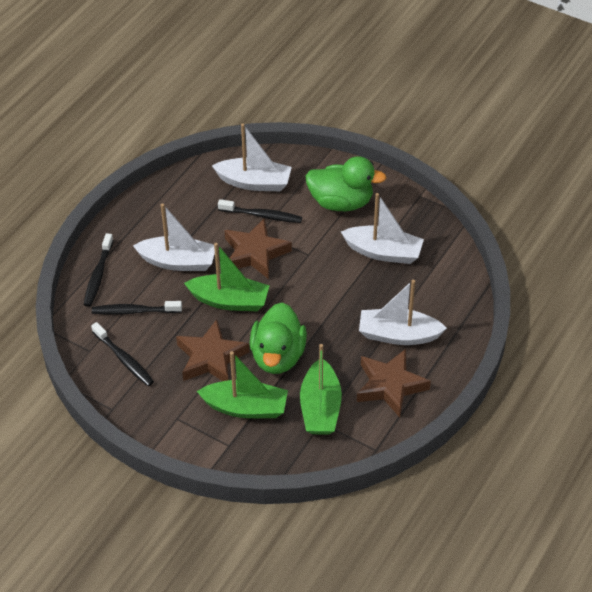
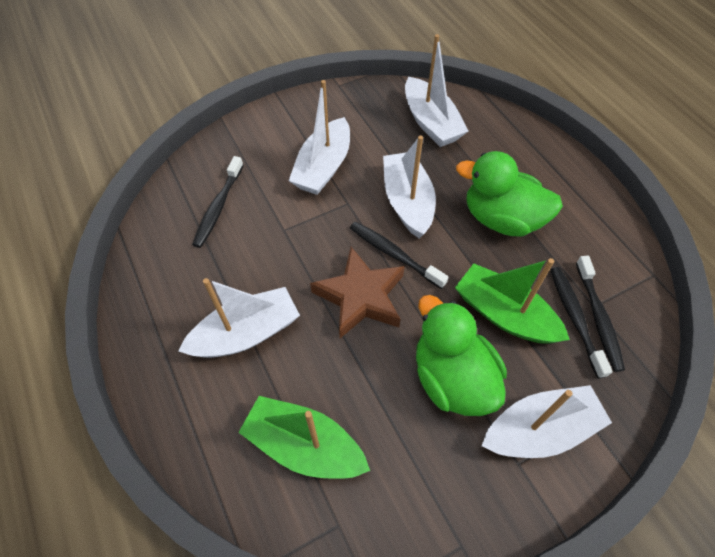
brown star: [176,319,249,381] [224,218,292,279] [357,349,431,418] = 3 -> [310,247,405,338] = 1
green boat: [184,243,270,311] [197,351,288,418] [300,344,342,435] = 3 -> [238,396,370,479] [455,258,570,344] = 2
white boat: [133,204,215,271] [212,124,292,191] [341,193,424,264] [359,280,447,345] = 4 -> [178,278,300,358] [289,80,350,195] [383,135,436,238] [405,34,468,147] [482,385,612,458] = 5

